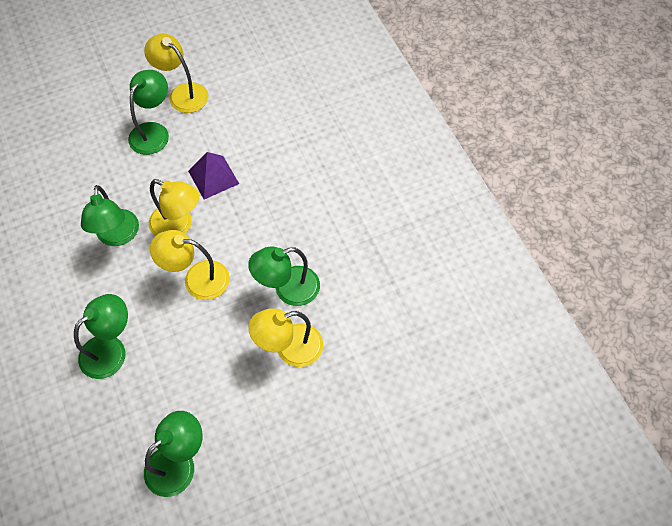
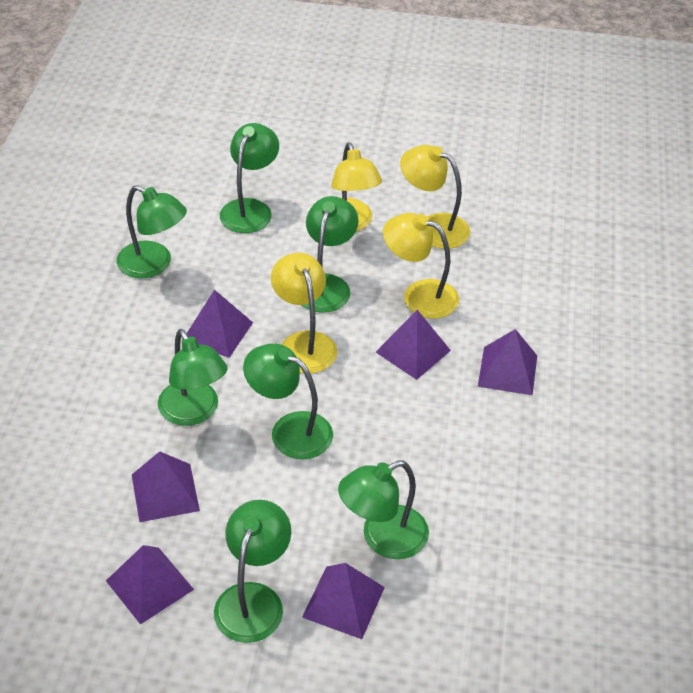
green lamp: [74,294,128,379] [81,185,139,246] [128,70,169,155] [144,411,203,497] [248,247,320,306] = 5 -> [117,185,187,278] [158,329,228,426] [214,500,291,643] [220,123,279,233] [243,343,333,459] [302,196,359,313] [338,461,429,559] = 7
purple pyramid: [188,152,239,199] = 1 -> [106,545,194,625] [132,451,200,522] [181,290,253,358] [302,563,385,639] [376,310,451,380] [478,329,537,395] = 6

